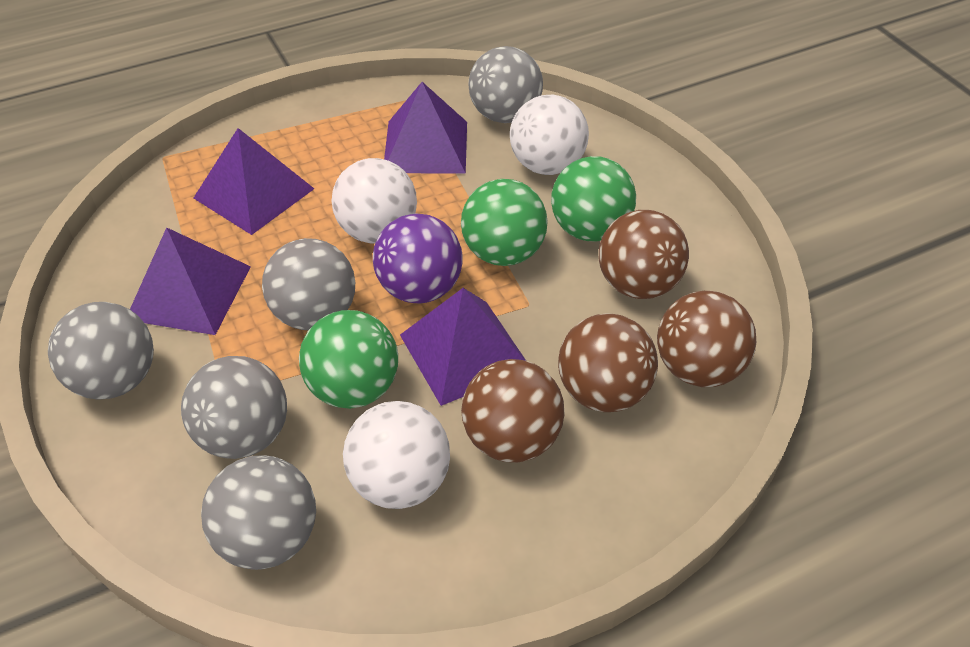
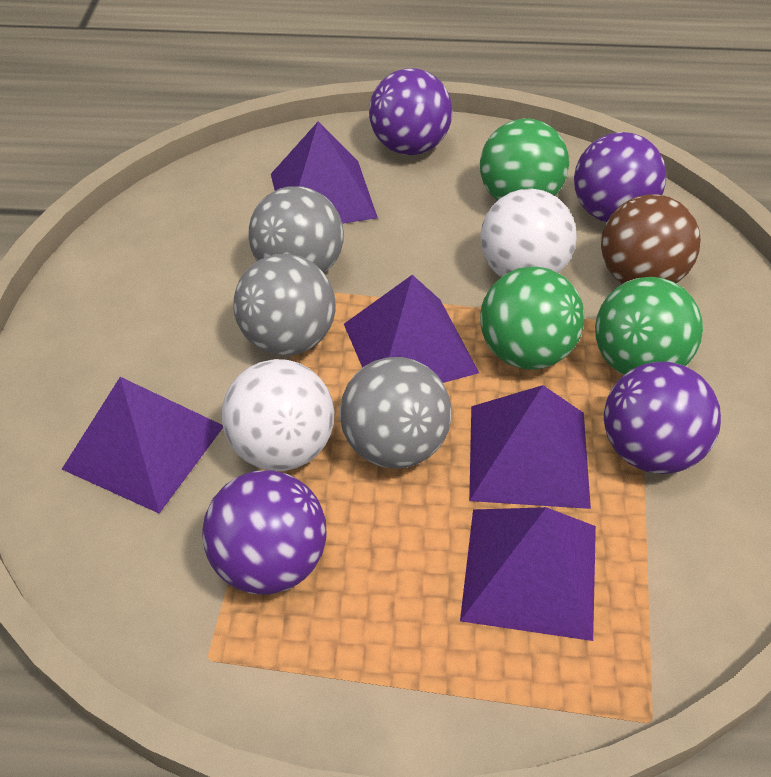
brown ball: [461,359,565,462] [558,314,658,412] [599,210,689,299] [657,291,756,387] = 4 -> [601,194,701,284] = 1
grey ball: [48,302,154,400] [181,356,287,459] [201,456,316,570] [262,238,355,330] [468,46,543,123] = 5 -> [233,254,336,356] [248,186,344,273] [340,357,452,469] = 3
purple ball: [373,213,463,303] = 1 -> [202,470,327,595] [369,68,453,155] [574,132,666,223] [604,362,721,474] = 4
purple pyramid: [130,227,251,335] [194,128,314,235] [384,82,467,174] [400,288,526,406] = 4 -> [62,377,223,513] [271,122,378,224] [344,275,479,383] [460,507,596,641] [469,385,591,509] = 5
white ball: [332,158,417,243] [343,401,450,509] [510,94,589,175] = 3 -> [222,359,334,471] [480,189,577,277] = 2

